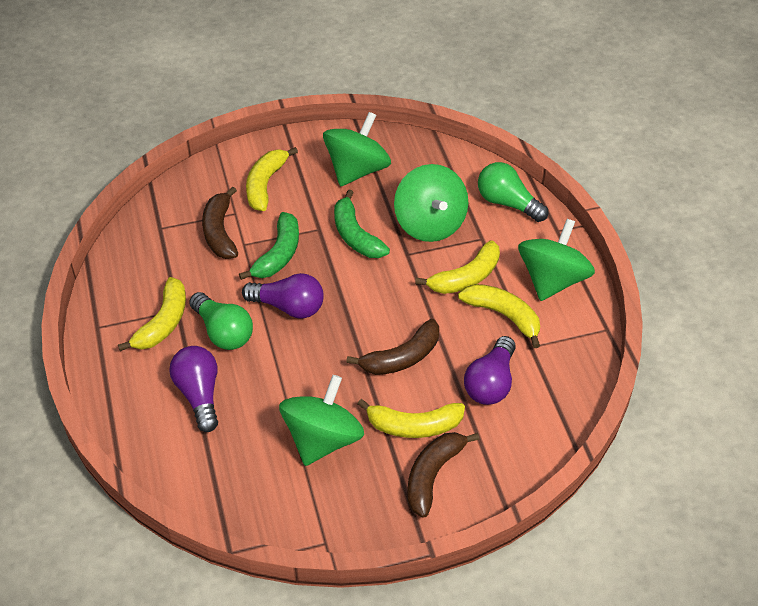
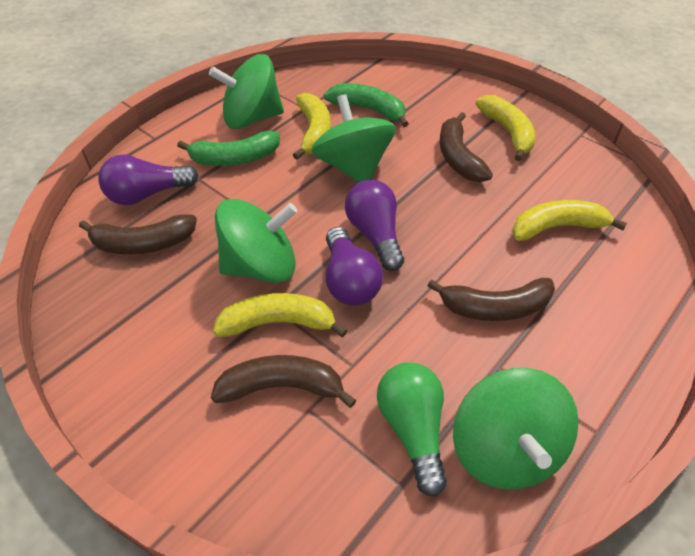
brown banana: [202,187,238,259] [346,319,439,375] [407,432,480,518] = 3 -> [79,214,197,254] [211,355,356,408] [427,278,555,321] [440,112,493,182] = 4
green light bulb: [189,292,253,350] [478,162,548,222] = 2 -> [377,362,447,497] = 1
yellow banana: [118,277,186,351] [246,147,298,211] [358,399,465,438] [415,240,500,294] [458,284,540,348] = 5 -> [213,293,348,337] [293,93,331,160] [476,95,536,161] [512,200,627,241] = 4

